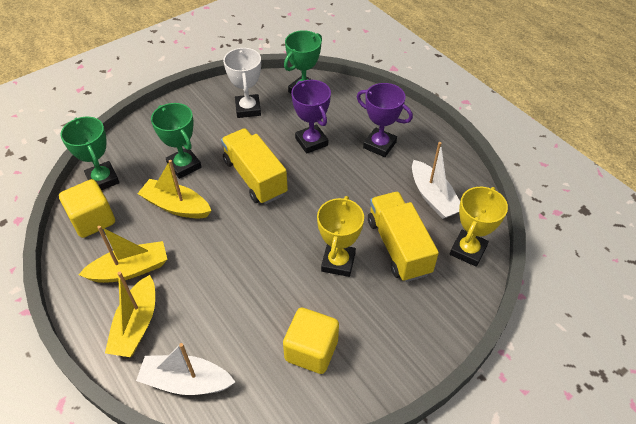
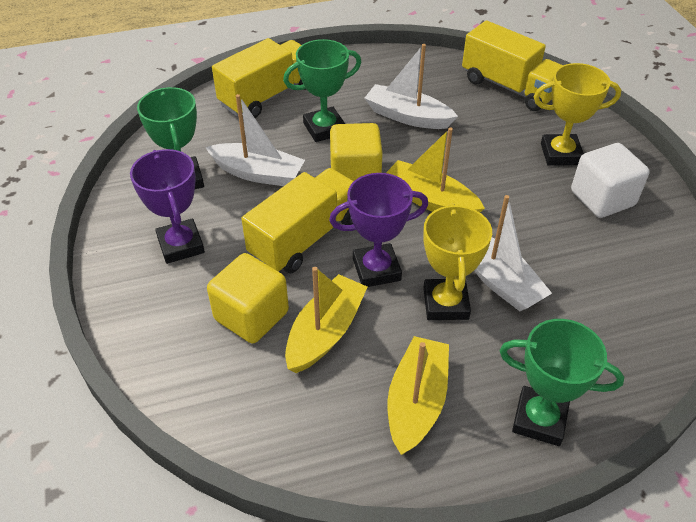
white boat: [136,343,235,395] [412,142,460,219] = 2 -> [205,94,305,186] [365,44,458,129] [474,195,552,311] = 3
white cube: none = 0 -> [571,143,650,218] = 1
white trophy: [223,48,261,118] = 1 -> none = 0
yellow truck: [221,128,288,204] [368,192,439,282] = 2 -> [212,38,307,118] [241,168,354,273] [462,20,563,111] = 3

